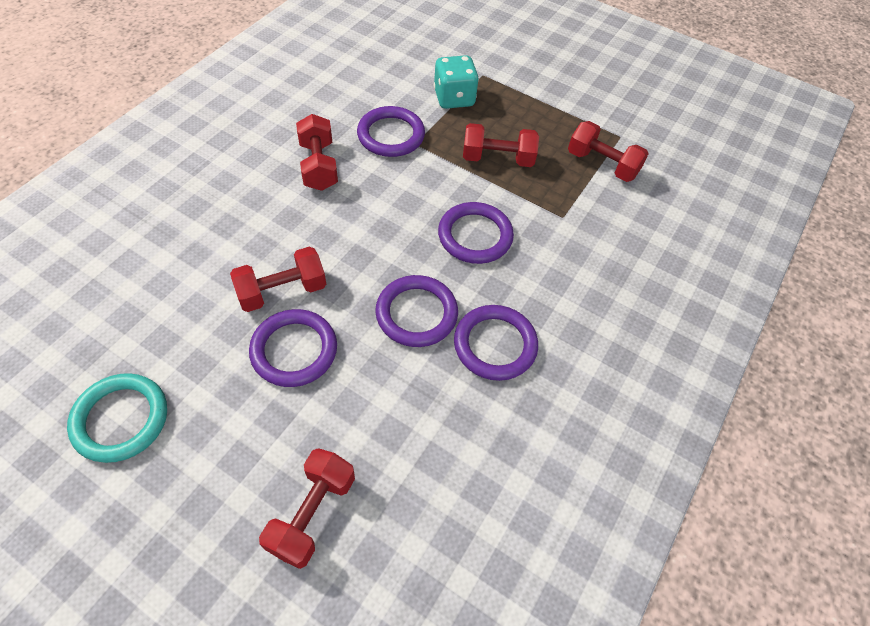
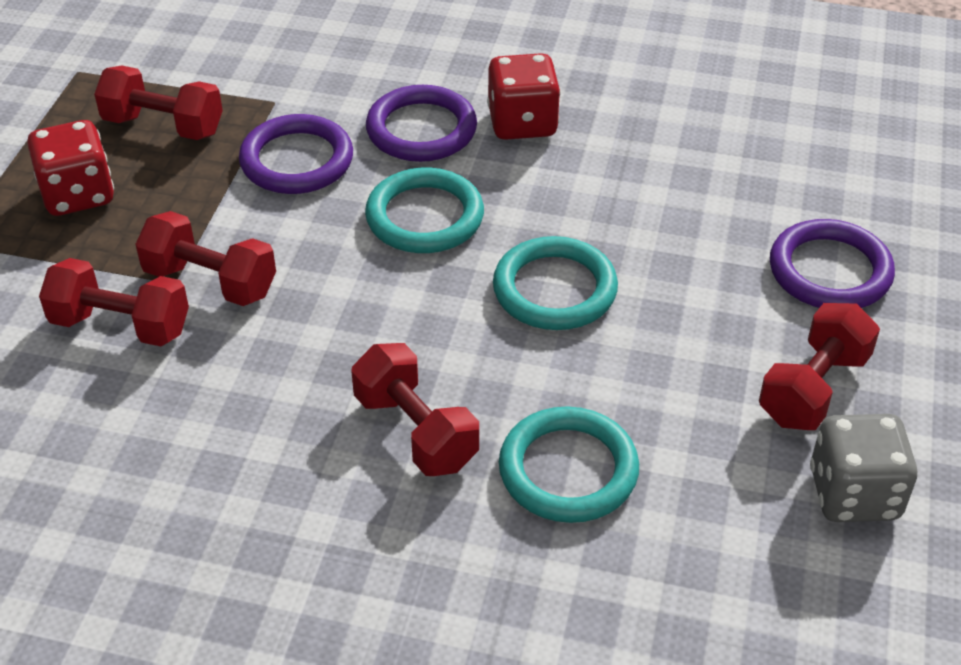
grey dice: none = 0 -> [810,414,917,522] = 1
purple ring: [249,309,337,387] [357,106,425,157] [375,275,458,347] [438,202,514,264] [454,305,538,381] = 5 -> [239,114,353,194] [366,85,477,162] [770,219,895,308] = 3
red dice: none = 0 -> [27,120,114,216] [487,53,561,140] = 2
turquoise dice: [434,55,479,109] = 1 -> none = 0
turquoise ring: [67,373,167,463] = 1 -> [365,168,484,253] [493,236,618,330] [499,406,639,523] = 3

